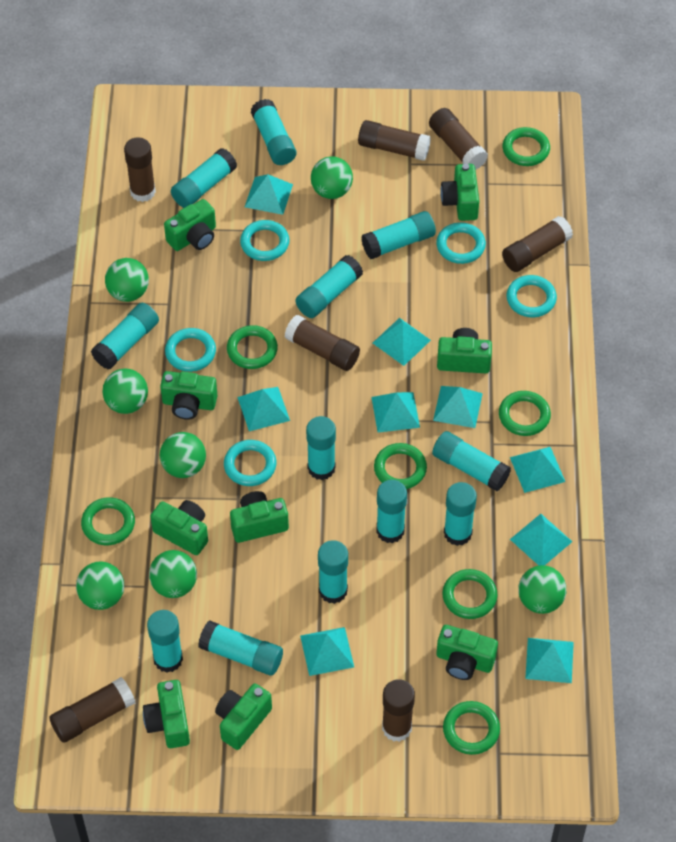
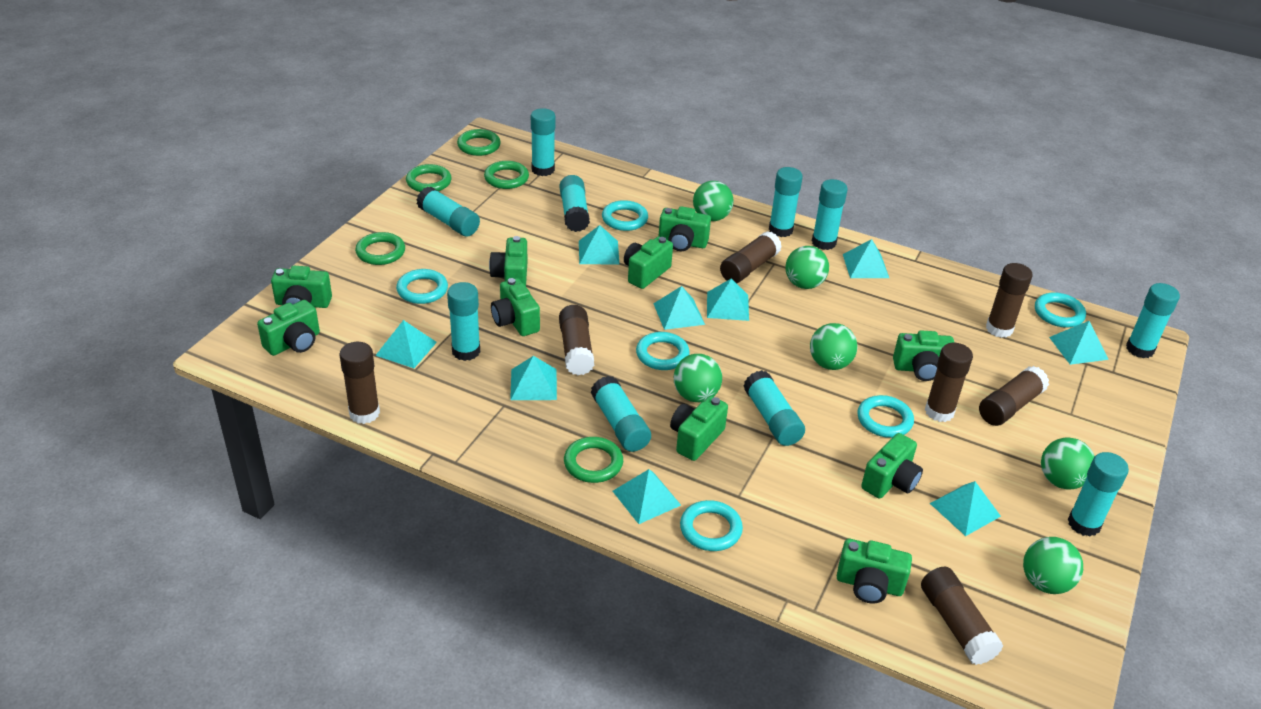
green ball: [76,562,124,610] [102,369,148,414] [105,258,149,302] [149,550,197,598] [160,432,206,478] [311,156,353,199] [518,565,566,614] = 7 -> [674,354,722,402] [693,181,734,221] [785,246,829,289] [810,323,857,370] [1023,537,1083,594] [1041,438,1095,490] = 6
green camera: [143,680,190,748] [151,500,208,555] [160,371,217,420] [164,199,216,251] [215,683,272,750] [230,491,289,543] [436,625,498,680] [437,328,492,373] [440,164,479,221] = 9 -> [257,300,320,356] [271,266,332,308] [489,236,527,286] [491,278,540,336] [624,236,673,289] [659,206,711,251] [670,396,728,461] [837,538,912,604] [861,433,923,499] [893,330,955,381] = 10
green ring: [81,497,135,545] [227,325,278,369] [374,443,427,489] [442,569,498,619] [443,701,500,755] [499,391,551,436] [502,127,550,166] = 7 -> [355,232,405,265] [406,164,452,192] [457,129,501,156] [484,161,529,189] [564,437,623,483] = 5
turquoise glue stick: [91,303,159,369] [147,610,183,673] [171,148,237,208] [198,620,283,676] [251,99,296,165] [295,255,363,318] [306,416,336,480] [318,540,348,604] [361,211,436,259] [376,480,407,543] [432,431,511,491] [444,482,477,546] = 12 -> [417,187,480,237] [447,282,480,361] [531,108,555,176] [560,175,590,232] [591,376,651,452] [744,370,805,446] [769,167,803,237] [812,179,848,250] [1068,452,1129,537] [1126,283,1180,358] = 10
turquoise ring: [165,328,216,372] [224,440,276,486] [240,220,289,261] [436,223,486,264] [507,275,557,317] = 5 -> [396,269,448,304] [602,200,648,231] [636,332,690,370] [680,500,743,551] [857,395,914,438] [1035,292,1086,328] = 6

